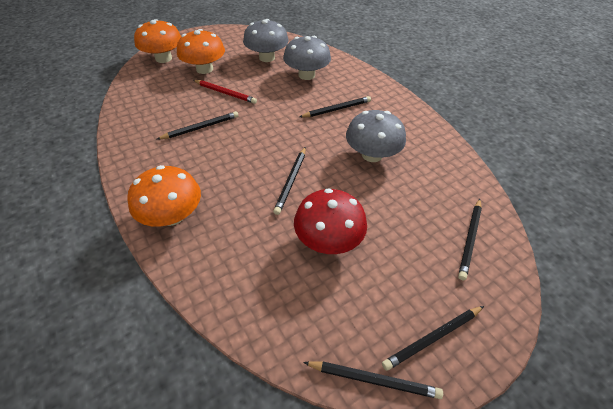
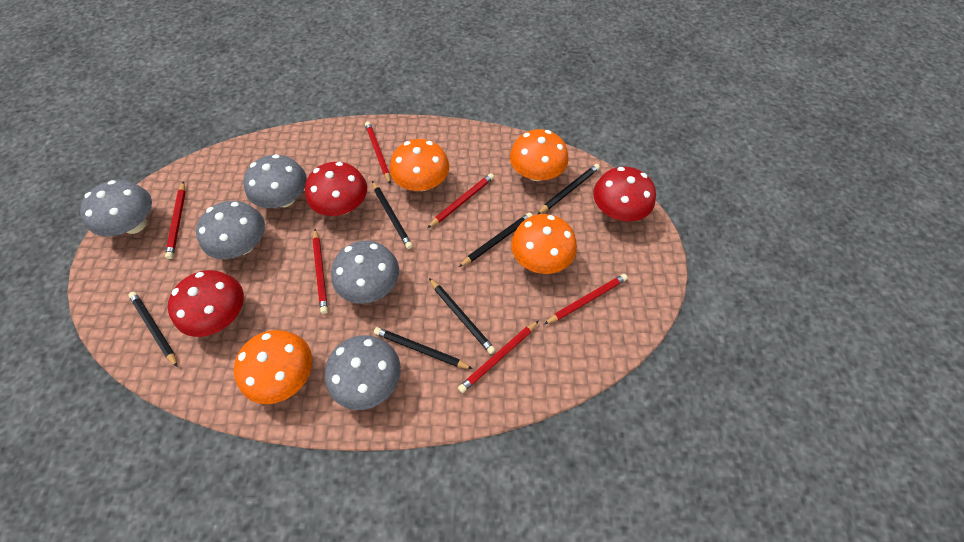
grey mushroom: [243,19,289,62] [283,36,331,80] [346,110,406,162] = 3 -> [80,180,152,237] [196,201,265,259] [243,154,307,208] [325,335,401,410] [331,240,399,304] = 5
orange mushroom: [127,165,201,227] [134,19,181,63] [177,29,225,74] = 3 -> [234,330,312,404] [390,139,449,191] [510,129,569,181] [511,214,577,274] = 4
red mushroom: [294,188,367,254] = 1 -> [168,270,244,337] [305,162,367,216] [593,167,656,222] = 3
red pencil: [193,80,257,104] = 1 -> [165,182,186,259] [313,229,328,314] [365,121,391,184] [427,173,494,228] [458,320,539,393] [544,274,628,324] = 6

